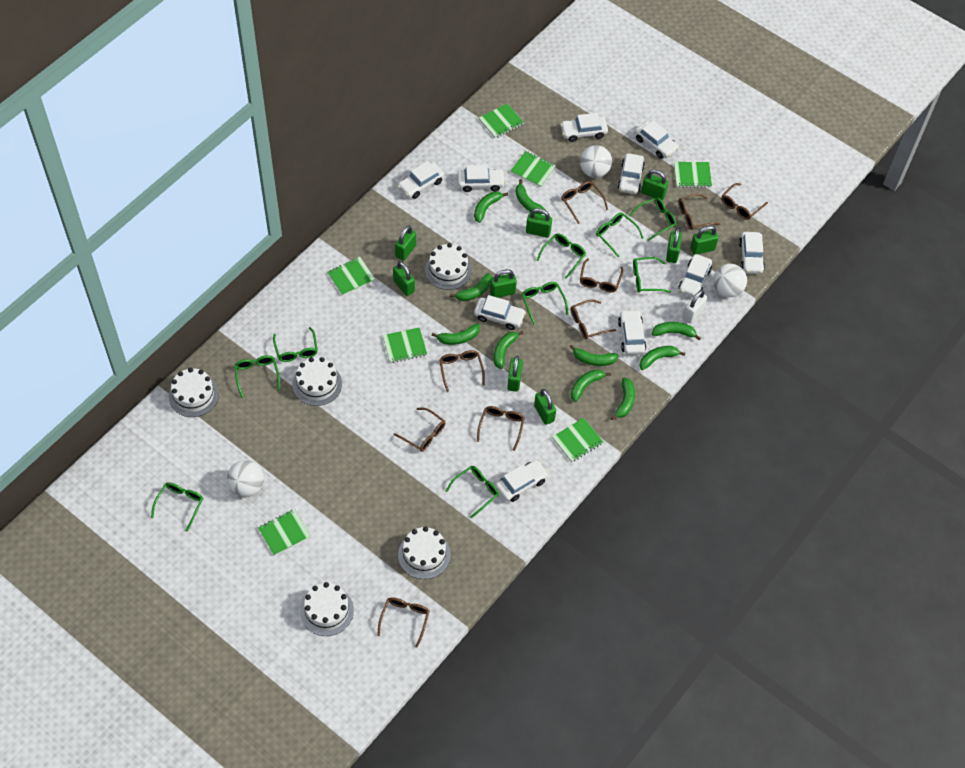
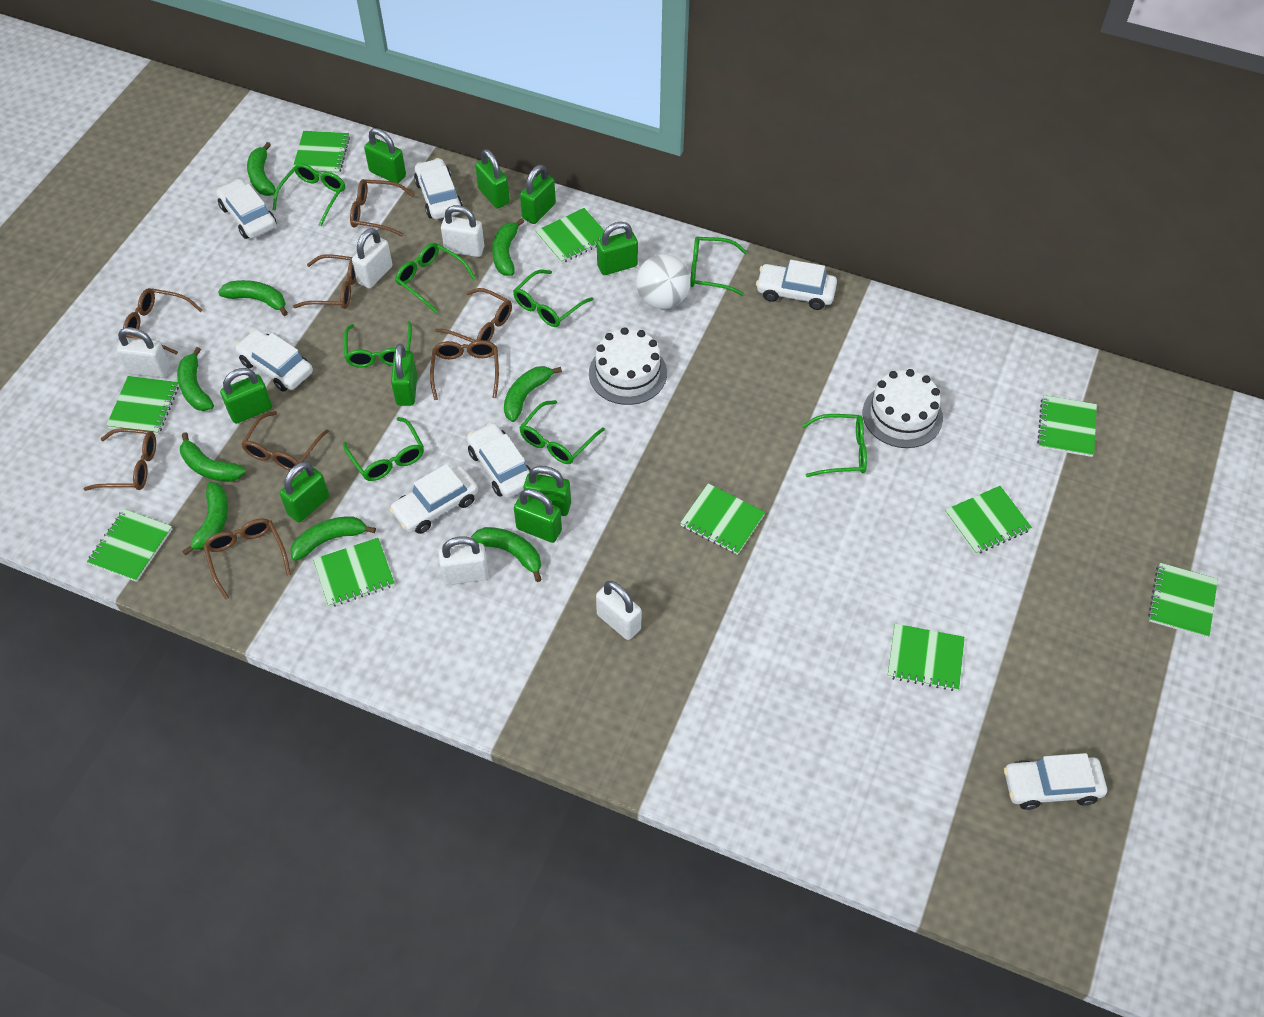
brown glasses: [377,597,430,647] [394,408,445,452] [439,350,485,392] [477,406,525,451] [561,181,608,224] [571,299,616,339] [580,259,623,292] [678,194,721,230] [721,183,768,220] = 9 -> [84,428,156,491] [123,288,203,355] [203,518,291,600] [241,411,329,471] [293,254,356,309] [350,179,415,236] [430,340,499,400] [435,288,512,342] = 8
green banana: [431,324,480,345] [450,273,492,301] [474,191,508,223] [494,331,524,369] [515,179,546,215] [569,344,619,366] [571,369,611,402] [611,377,635,420] [639,346,685,370] [652,322,701,340] = 10 -> [177,347,214,411] [180,432,246,482] [182,482,228,556] [218,280,288,316] [247,142,276,196] [290,516,376,561] [471,527,542,582] [492,218,525,276] [504,366,562,422] = 9
green glasses: [151,482,203,532] [234,355,280,398] [273,327,318,362] [446,466,499,519] [522,282,568,325] [537,233,586,279] [596,212,644,257] [629,197,676,241] [633,257,671,293] = 9 -> [272,163,345,226] [343,417,424,481] [344,321,412,368] [396,243,476,313] [513,270,594,327] [519,400,605,464] [690,236,747,295] [802,414,867,477] = 8
green notebook: [258,509,310,556] [328,257,375,296] [382,327,427,363] [479,103,524,138] [510,151,556,187] [552,418,603,462] [674,162,712,188] = 7 -> [87,509,172,582] [106,376,179,434] [293,131,350,175] [313,538,395,607] [536,208,610,264] [680,484,765,555] [888,624,965,691] [945,486,1032,554] [1037,395,1097,457] [1148,563,1218,638] = 10
white ball: [227,460,264,497] [580,145,612,178] [713,264,747,297] = 3 -> [636,254,691,309] = 1
white cake: [169,368,219,417] [293,357,342,406] [300,582,354,636] [398,527,451,579] [425,243,472,290] = 5 -> [589,327,667,405] [863,369,943,448] = 2
white car: [398,161,444,199] [457,165,505,192] [474,295,526,330] [495,460,548,502] [560,113,608,142] [617,153,645,194] [618,310,646,355] [635,120,679,159] [678,254,712,297] [739,232,765,274] = 10 -> [216,179,276,239] [235,329,313,392] [389,464,478,534] [414,158,463,219] [467,423,531,498] [756,260,837,310] [1004,753,1107,810] = 7
white padlock: [682,290,708,324] = 1 -> [117,327,170,378] [352,228,393,288] [438,536,489,585] [441,205,484,257] [596,581,641,640] = 5

